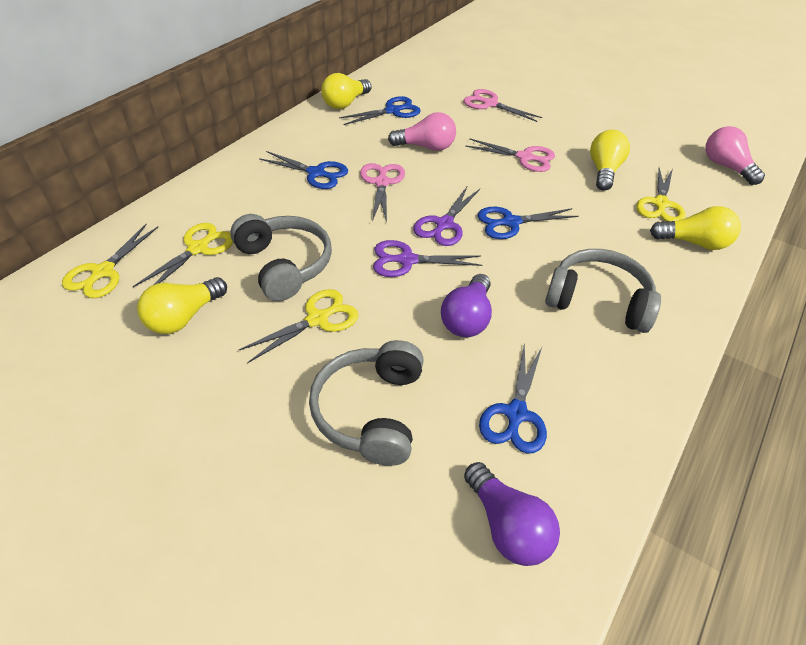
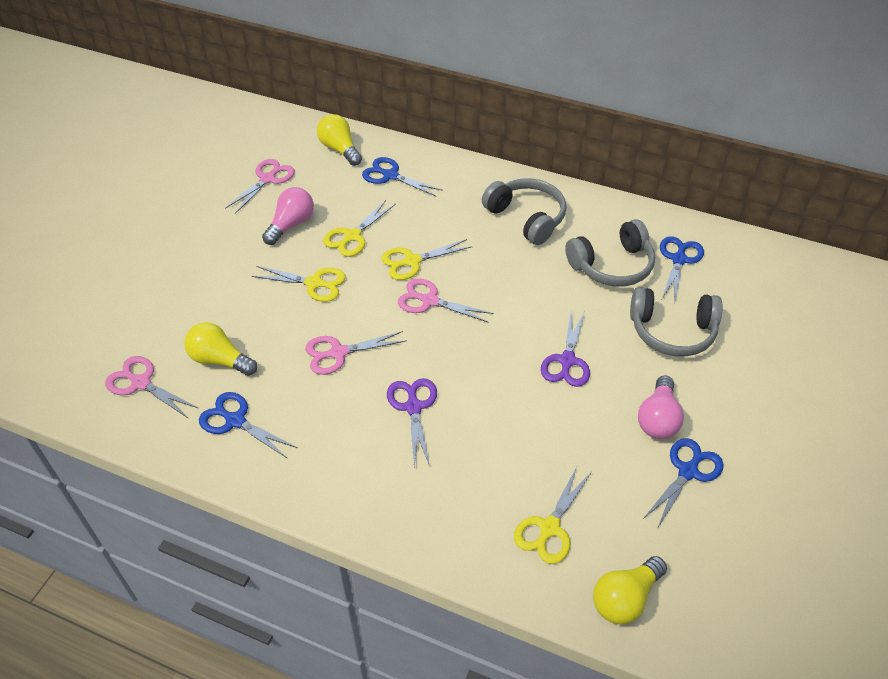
pink scissors: [360,163,405,222] [463,89,542,122] [465,138,555,172] = 3 -> [105,356,198,418] [225,159,295,214] [305,331,407,375] [398,279,494,323] = 4
purple light bulb: [441,274,492,337] [464,462,560,566] = 2 -> none = 0
yellow light bulb: [137,277,227,334] [321,73,371,109] [590,130,630,190] [650,206,741,250] = 4 -> [184,322,257,376] [317,114,362,166] [593,556,667,625] = 3

